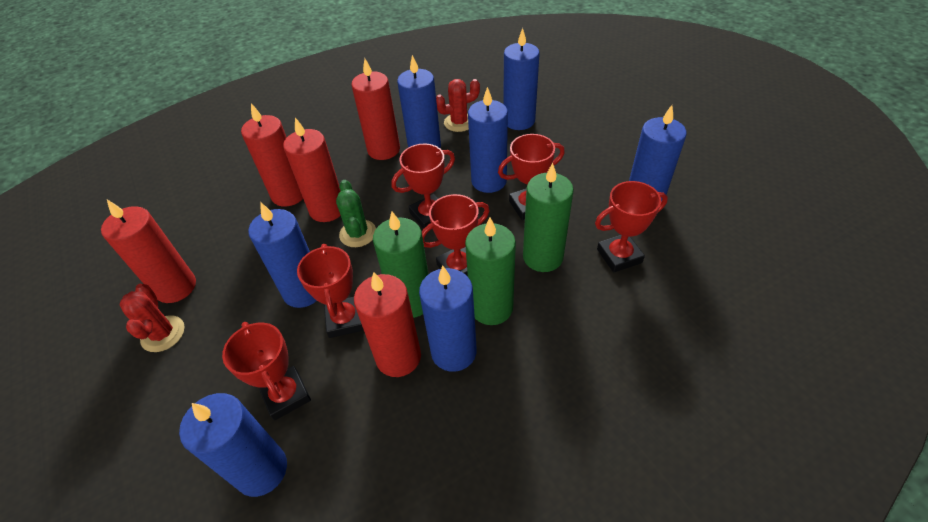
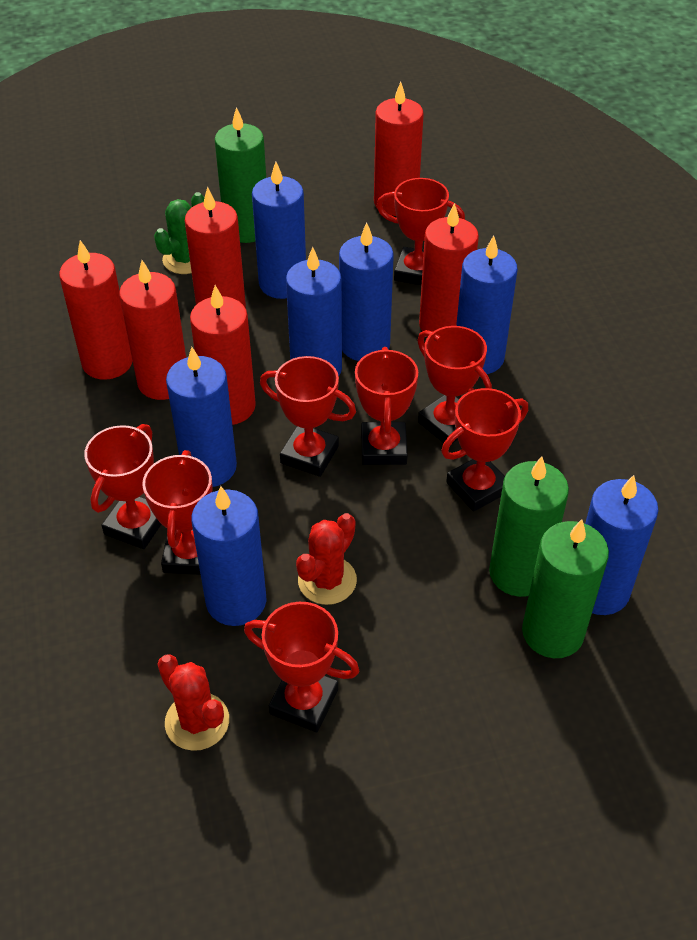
red candle: [101,200,196,303] [241,103,303,207] [283,118,341,222] [351,58,400,160] [354,272,421,377] = 5 -> [59,240,133,380] [119,260,186,400] [185,187,246,309] [190,285,256,425] [374,82,424,216] [419,203,479,332] = 6
red trophy: [222,322,311,421] [297,244,364,338] [391,144,455,229] [422,194,490,276] [498,134,565,220] [595,181,668,272] = 6 -> [84,424,162,549] [142,450,212,575] [244,602,359,732] [260,356,356,477] [355,347,418,465] [377,178,465,285] [417,326,492,443] [441,388,528,512] = 8

